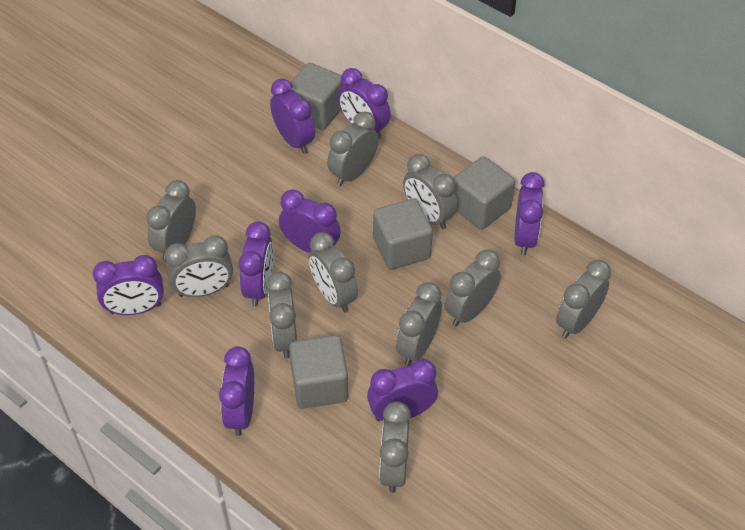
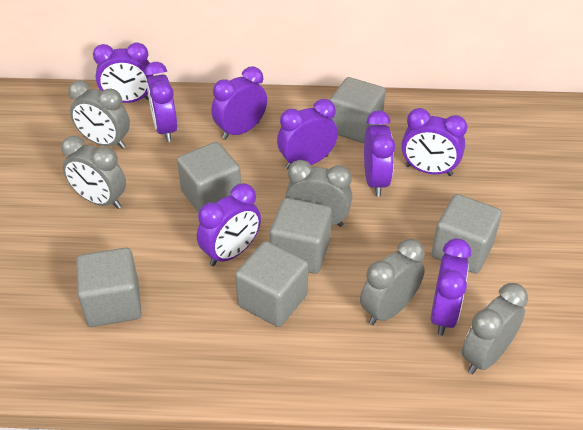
grey clock: [146,180,196,261] [165,235,233,297] [267,272,297,358] [309,232,358,313] [327,112,379,186] [379,401,411,493] [396,282,442,366] [403,154,458,229] [444,250,501,327] [556,260,611,338] = 10 -> [61,136,126,209] [68,80,130,149] [285,160,352,227] [360,239,425,325] [462,283,528,374] = 5
grey cube: [289,335,348,408] [291,63,344,130] [373,198,433,270] [453,156,515,230] = 4 -> [76,248,142,327] [177,142,241,213] [235,241,308,327] [270,198,332,274] [330,77,386,143] [432,194,502,274] = 6

